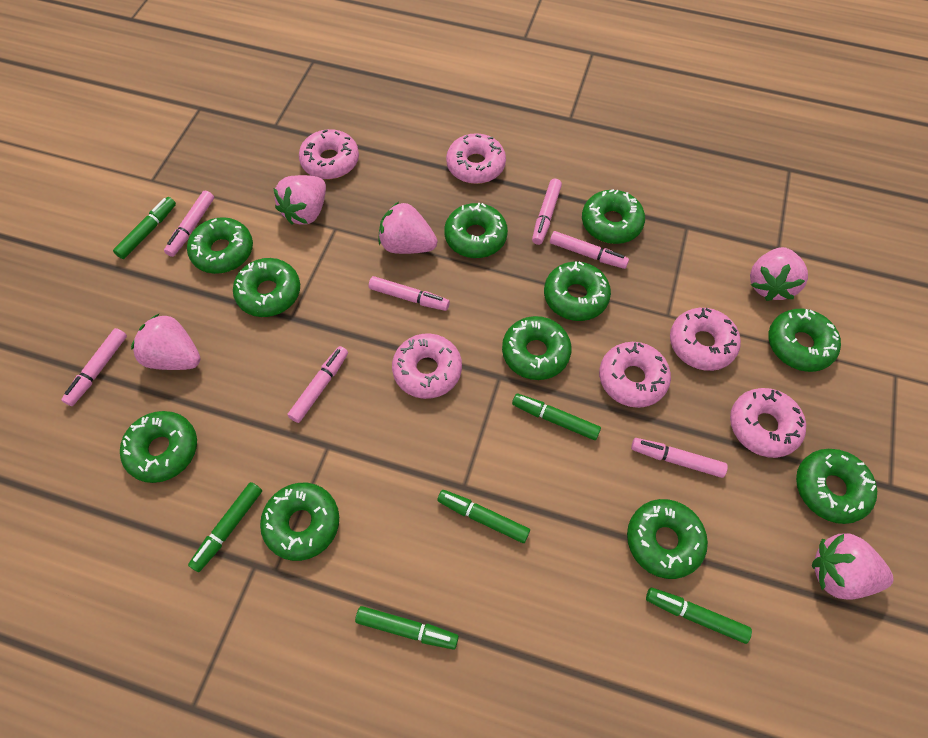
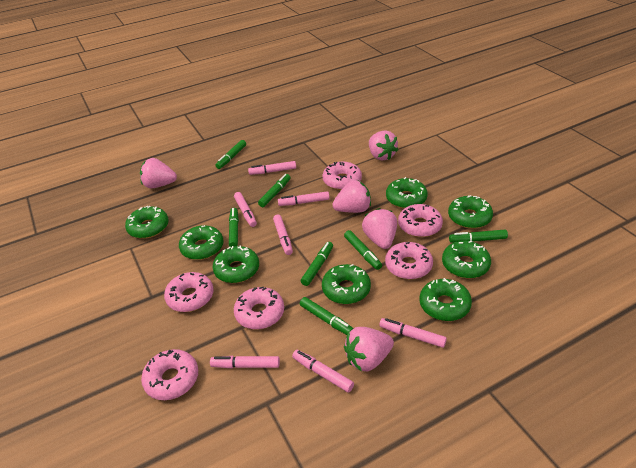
green donut: [120,411,197,483] [187,217,253,274] [233,258,300,317] [260,483,339,561] [444,203,508,258] [502,316,572,380] [544,261,611,321] [582,189,645,244] [627,499,708,579] [768,309,841,372] [796,449,877,524] = 11 -> [125,206,168,239] [179,225,223,260] [213,245,259,283] [322,264,371,304] [386,177,428,208] [419,278,472,321] [442,240,491,278] [448,195,493,229] = 8
green marker: [113,197,176,259] [188,482,262,572] [355,606,459,650] [437,490,530,543] [512,394,601,440] [646,588,752,644] = 6 -> [215,140,246,169] [229,208,239,247] [258,174,291,207] [300,297,354,335] [301,242,333,286] [344,230,382,270] [449,230,508,243] = 7

